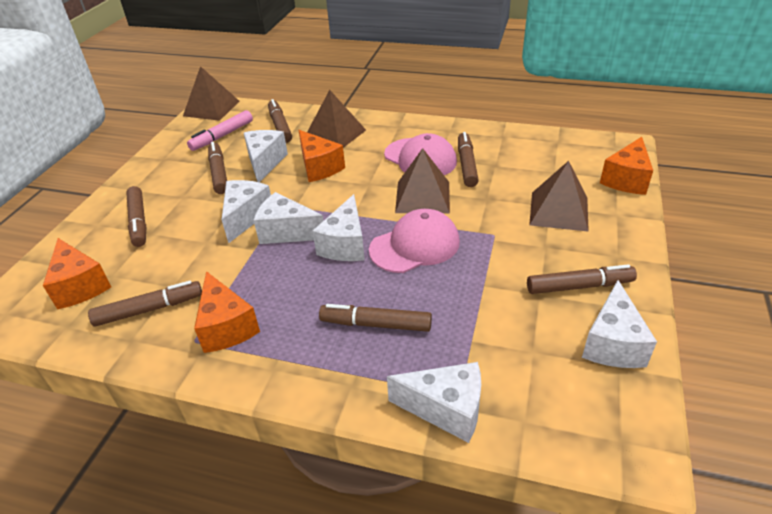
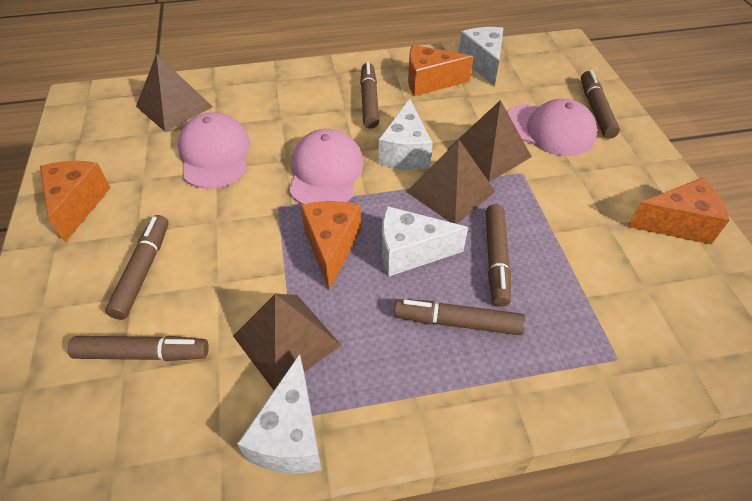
brown marker: [88,281,202,327] [126,186,146,247] [208,142,227,194] [268,99,292,143] [319,304,432,332] [458,132,479,187] [527,264,637,294] = 7 -> [68,336,209,361] [105,215,169,320] [360,62,379,129] [394,299,526,335] [486,204,511,307] [581,70,620,139] = 6
pink cap: [369,209,460,273] [384,133,457,176] = 2 -> [178,112,250,189] [289,129,364,205] [507,99,597,156] = 3
pink marker: [187,110,253,151] = 1 -> none = 0
white cheese: [222,180,271,243] [244,130,288,182] [254,192,324,244] [313,194,365,261] [387,362,481,443] [582,280,657,368] = 6 -> [237,354,322,473] [379,99,433,170] [382,206,468,277] [458,27,503,87] = 4

